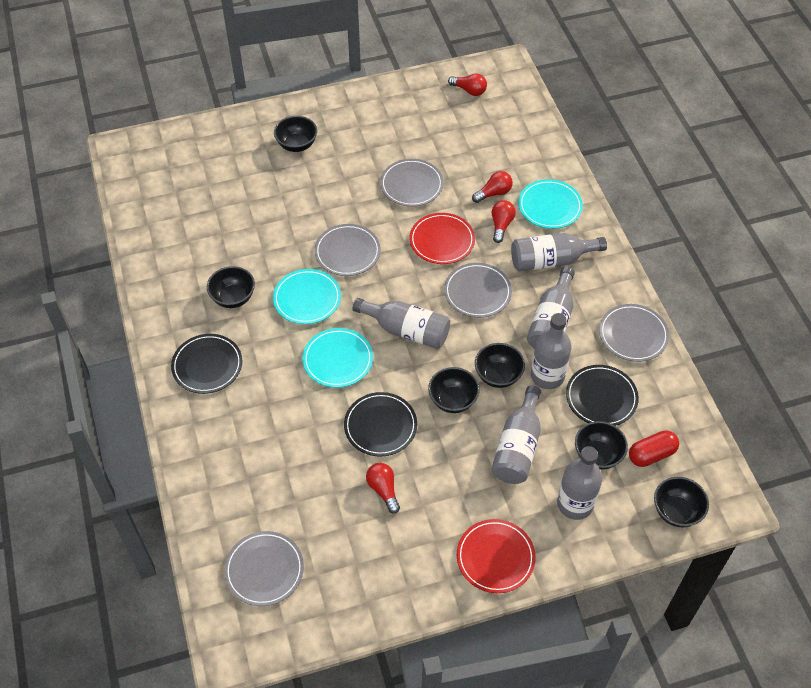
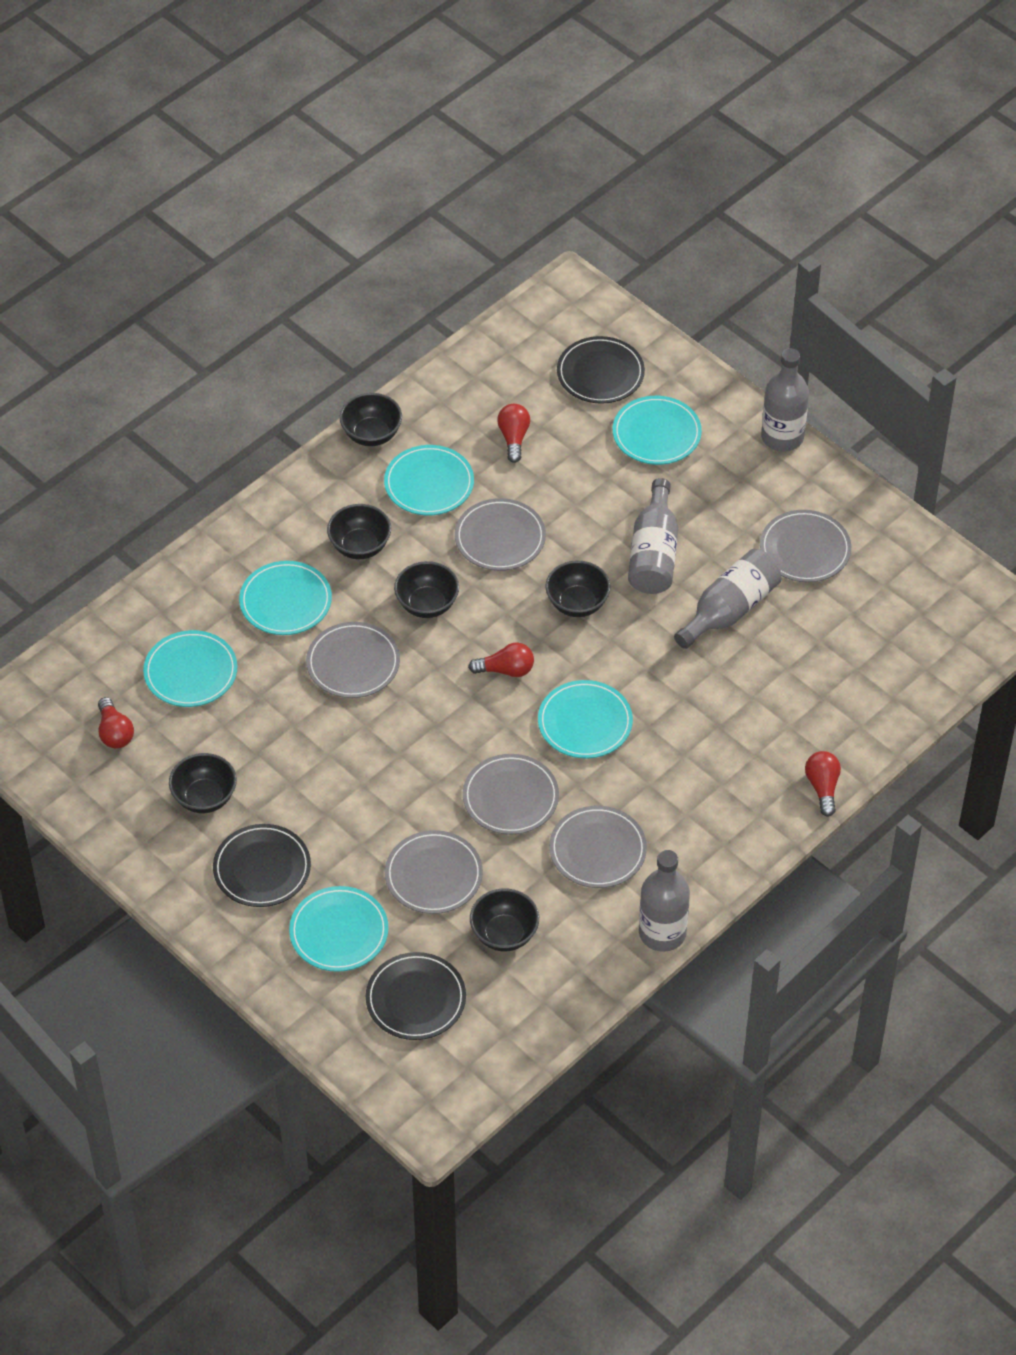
grey bottle: [353,298,450,349] [492,386,541,484] [511,233,607,272] [527,267,575,349] [531,313,572,389] [557,446,602,520] = 6 -> [628,478,678,594] [639,850,690,952] [674,549,782,649] [761,348,809,452] = 4
grey plate: [224,531,304,606] [314,224,381,276] [380,159,443,207] [444,263,512,318] [599,304,669,362] = 5 -> [306,622,400,698] [385,830,483,914] [455,498,546,571] [463,754,559,835] [549,806,647,888] [760,510,851,582] = 6
red capsule: [629,430,679,467] = 1 -> none = 0
red plate: [410,213,475,264] [457,519,536,593] = 2 -> none = 0
turquoise plate: [273,269,341,324] [302,328,373,388] [518,179,583,229] = 3 -> [143,630,237,707] [239,561,332,635] [289,886,388,972] [384,445,474,515] [538,680,633,758] [613,396,702,465] = 6

